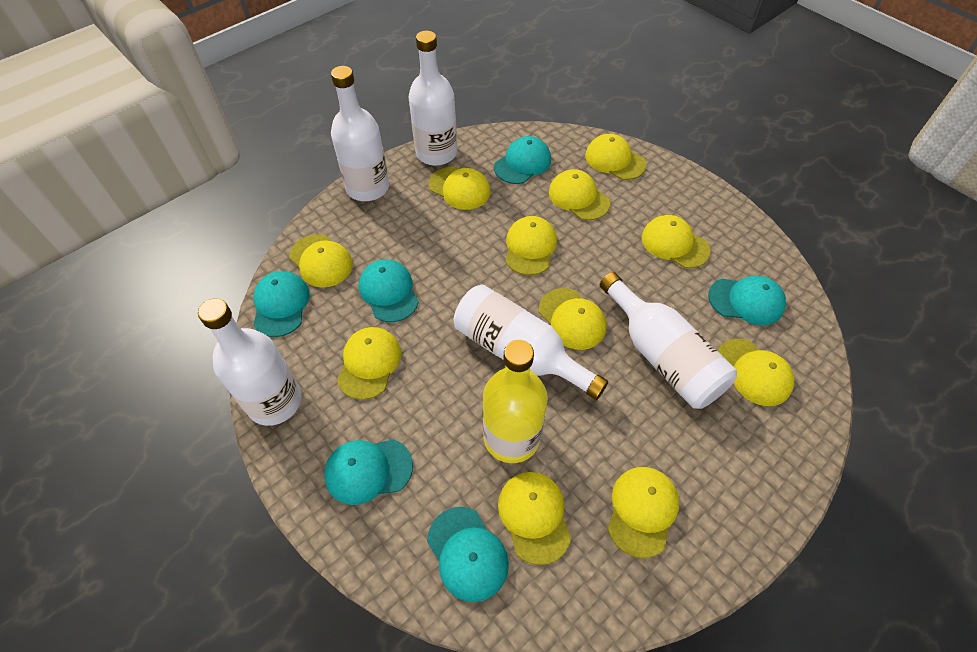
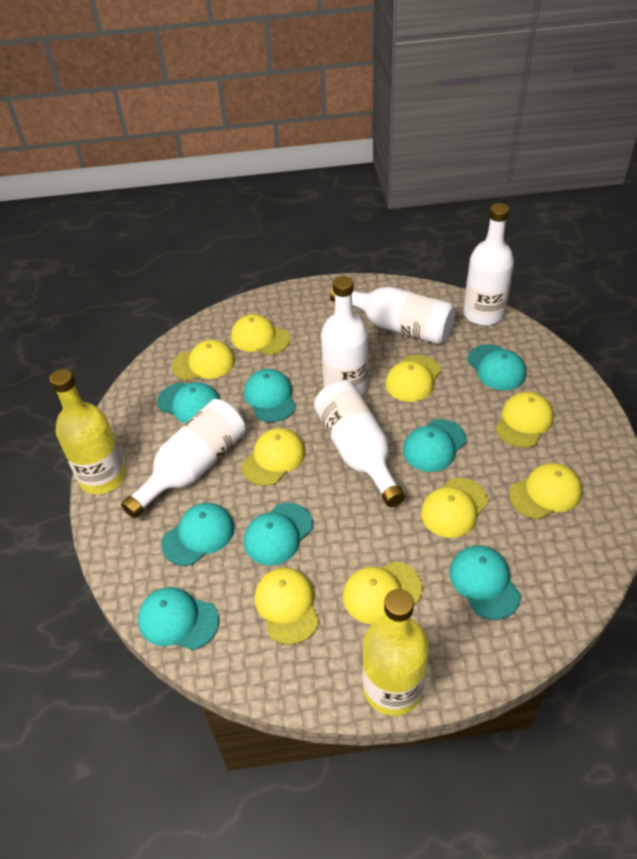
turquoise cap: [253,271,310,337] [324,439,413,505] [359,259,419,322] [427,507,509,602] [494,136,551,184] [708,276,786,325] = 6 -> [138,587,219,650] [157,382,220,423] [161,503,234,566] [244,369,296,422] [244,503,313,565] [403,419,466,472] [449,545,521,620] [468,344,526,390] = 8
yellow bottle: [483,340,548,463] = 1 -> [50,369,126,494] [363,589,429,716] = 2
yellow cap: [289,234,353,288] [337,327,401,400] [429,167,490,210] [498,472,571,565] [505,216,557,275] [539,288,606,350] [549,169,610,220] [585,134,646,180] [608,467,680,558] [642,215,711,268] [718,339,794,406] = 11 -> [171,339,235,381] [231,314,290,355] [242,428,305,486] [255,567,319,645] [343,561,423,624] [385,355,441,402] [421,478,488,538] [495,392,554,448] [509,463,582,519] = 9

